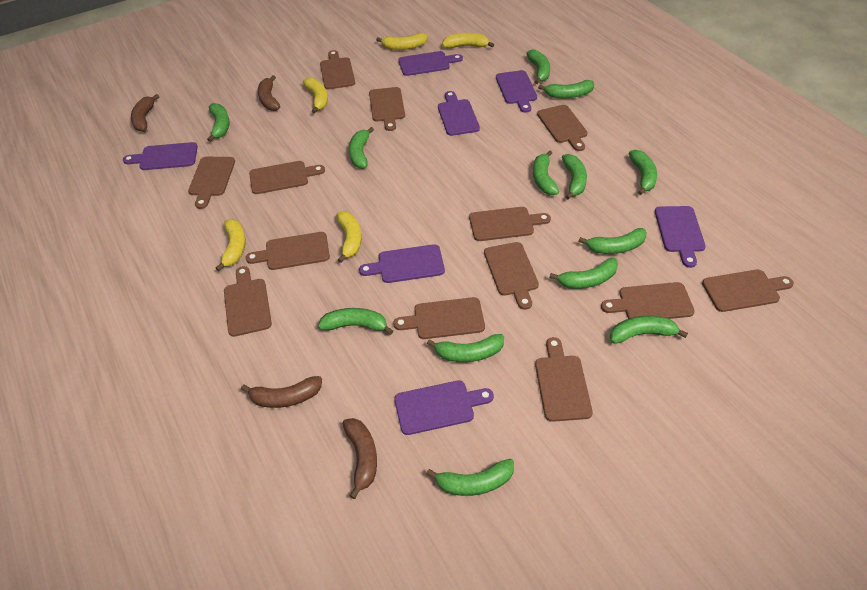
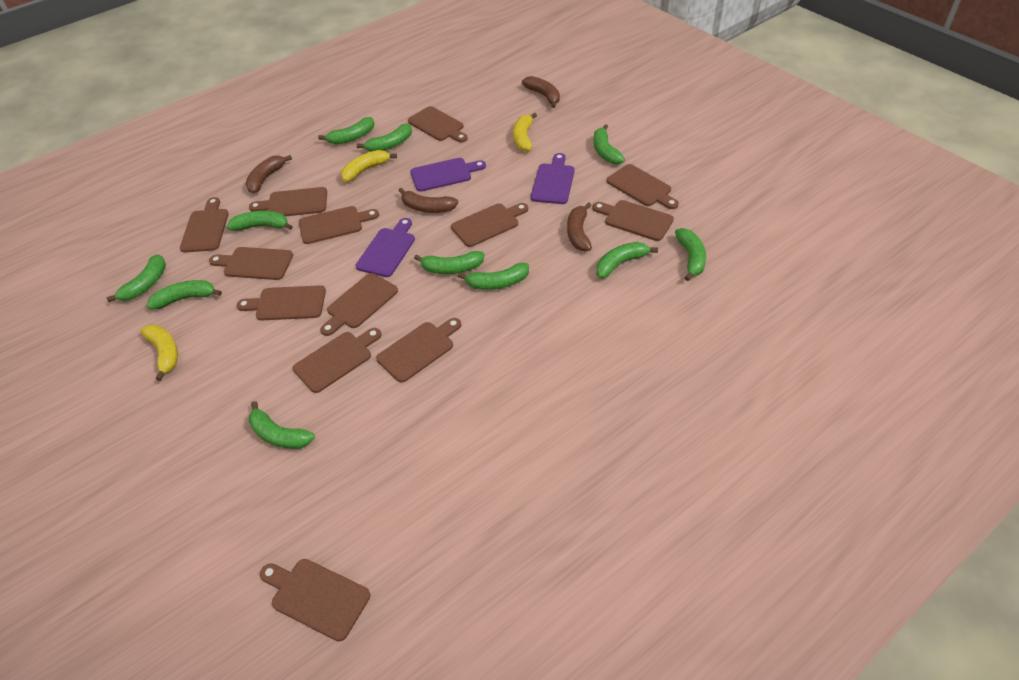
green banana: [207,103,229,142] [318,308,393,335] [349,127,374,169] [426,459,514,496] [427,334,504,362] [526,50,550,84] [533,150,559,195] [538,80,594,98] [549,258,618,289] [562,154,587,199] [579,228,647,254] [610,316,688,344] [628,150,657,195] = 13 -> [107,254,166,302] [147,280,222,310] [227,211,293,231] [249,401,315,449] [318,117,374,144] [357,124,412,152] [414,251,484,274] [458,263,529,290] [594,124,625,164] [596,242,658,279] [675,228,706,281] = 11
purple cutting board: [123,142,198,170] [359,244,445,283] [394,380,494,435] [398,51,463,76] [438,91,480,136] [496,70,537,113] [655,206,706,268] = 7 -> [356,218,415,277] [410,158,486,192] [531,153,575,204] = 3
yellow banana: [216,219,246,271] [303,78,328,113] [336,211,361,263] [376,33,428,50] [442,33,494,48] = 5 -> [141,324,178,381] [341,150,397,182] [513,113,537,152] = 3

